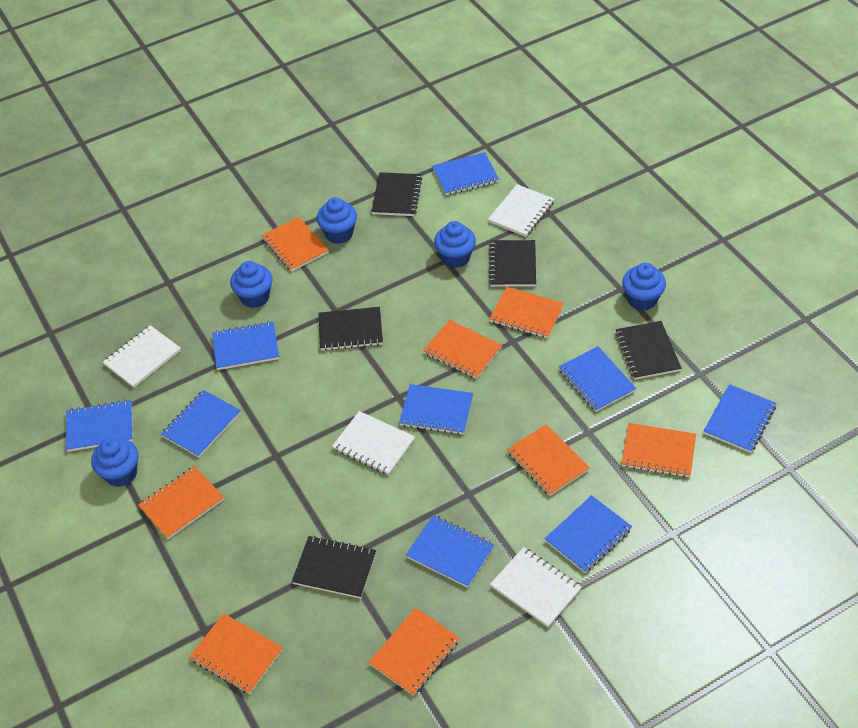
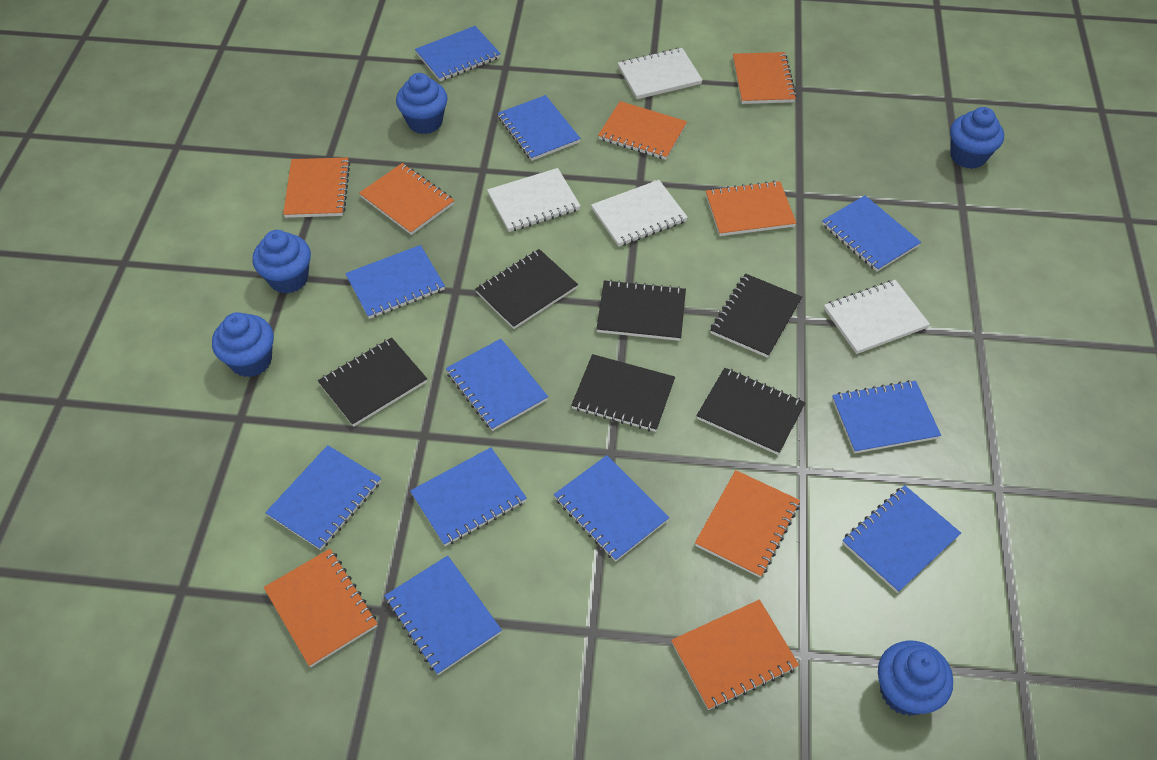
black notebook: [292,536,376,599] [318,307,383,351] [371,172,422,216] [489,240,536,287] [615,321,682,380] = 5 -> [318,337,427,427] [475,249,578,329] [571,354,675,432] [596,280,686,341] [696,368,806,455] [710,273,802,358] = 6
blue notebook: [66,400,133,452] [161,390,241,458] [212,321,279,370] [399,384,473,435] [406,515,494,588] [433,152,499,195] [545,495,632,573] [559,346,636,412] [704,384,776,453] = 9 -> [265,445,381,550] [345,245,445,319] [384,556,502,675] [410,447,527,546] [415,26,501,81] [446,339,548,431] [498,95,581,161] [554,455,669,562] [822,195,921,272] [832,380,941,454] [842,485,961,593] = 11

